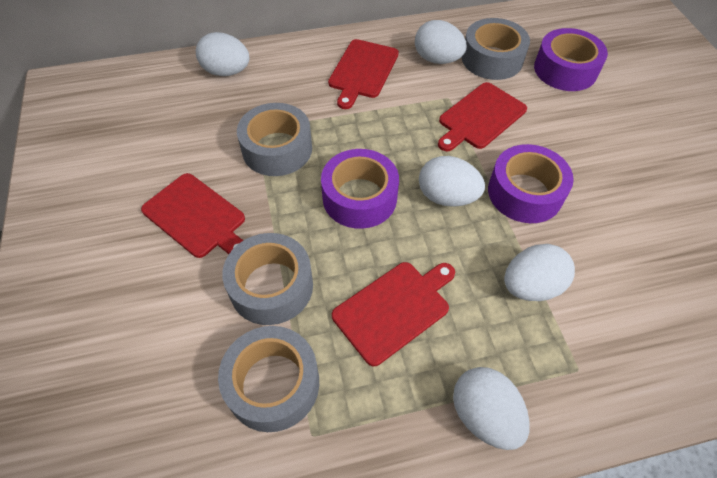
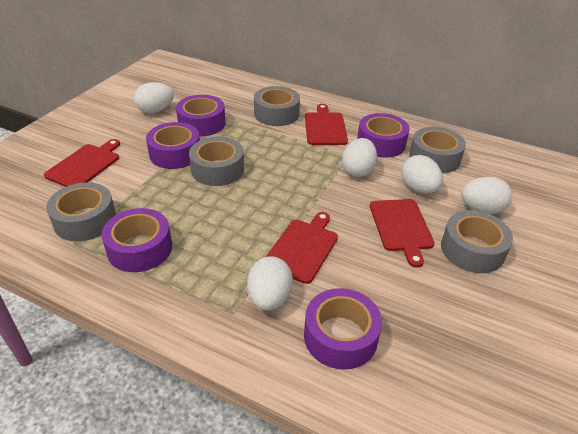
grey tape: [218,326,319,432] [222,233,313,325] [237,103,312,176] [462,18,530,80] = 4 -> [46,182,116,241] [189,137,244,186] [254,86,300,126] [409,127,466,173] [441,210,513,273] = 5
purple tape: [321,149,399,229] [488,144,574,223] [534,28,608,91] = 3 -> [102,208,172,272] [146,122,200,169] [176,95,226,137] [304,288,382,370] [357,113,409,158] = 5

